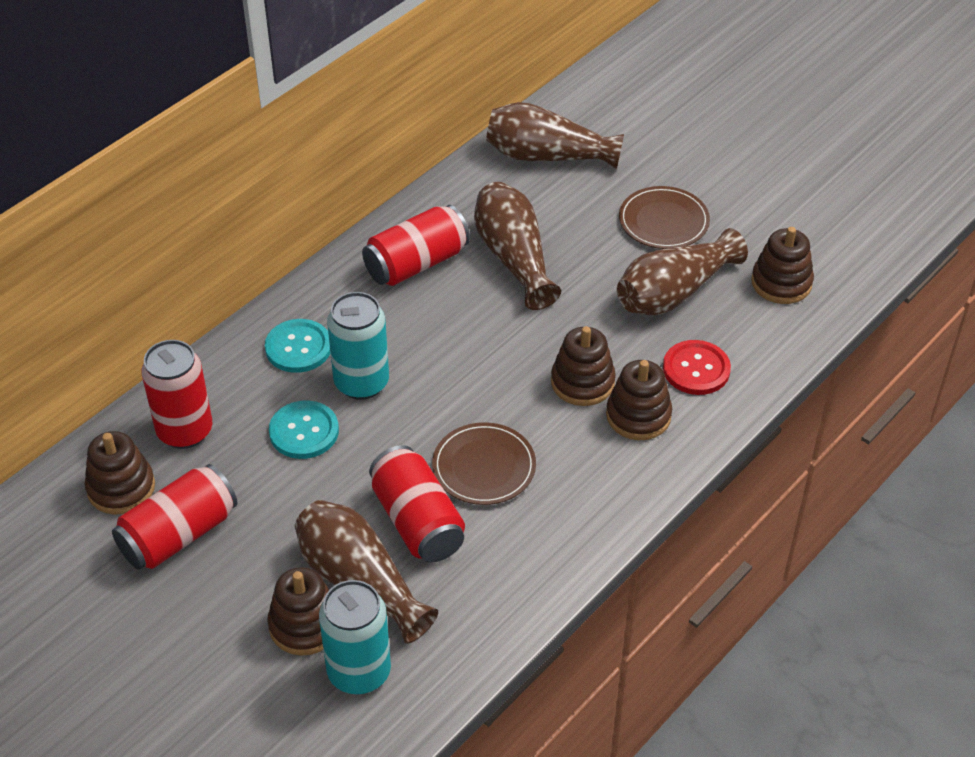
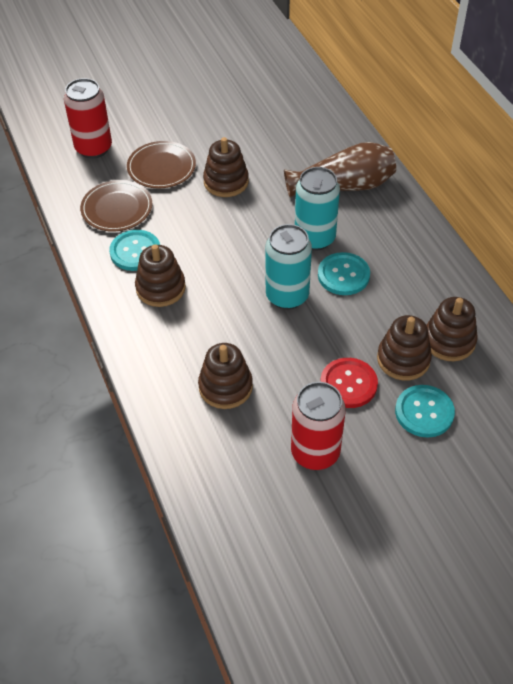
brown vase: [295,500,438,644] [474,182,561,310] [486,102,624,169] [617,228,748,315] = 4 -> [284,142,396,198] = 1
red can: [112,464,237,570] [142,340,212,449] [362,205,470,286] [369,445,465,563] = 4 -> [64,78,112,159] [291,382,346,470] = 2
turquoise button: [265,319,330,373] [269,400,339,459] = 2 -> [109,230,160,271] [318,252,370,295] [395,385,455,438] = 3

